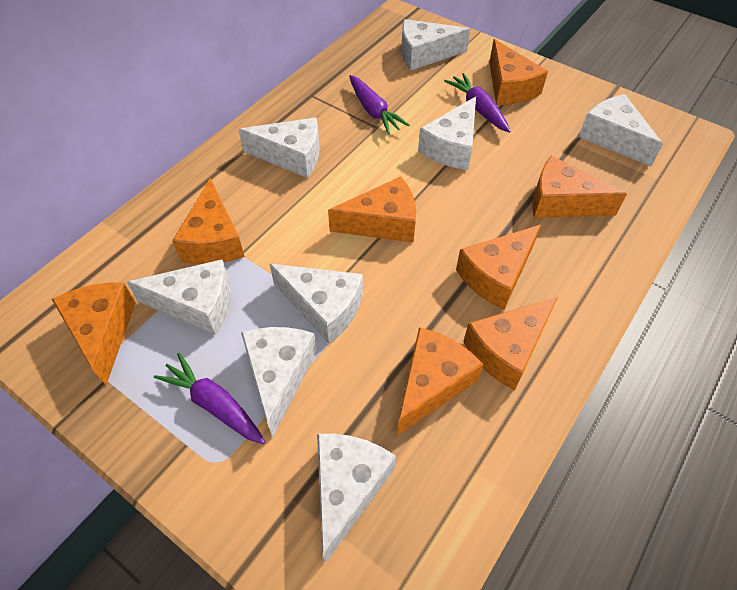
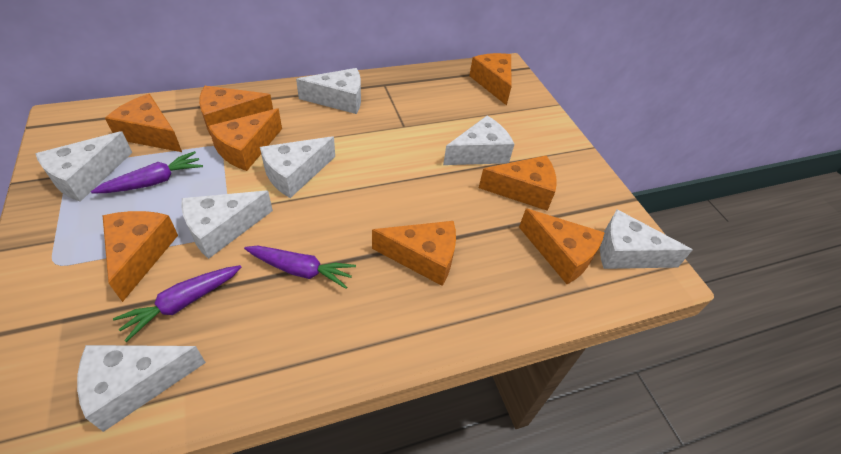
white cheese: [127,259,231,335] [238,117,320,178] [241,327,317,437] [269,264,363,344] [317,434,396,563] [401,19,470,71] [418,96,476,170] [579,94,663,166] = 8 -> [36,131,132,202] [77,345,206,432] [181,191,273,259] [260,136,335,198] [296,68,361,114] [443,116,514,165] [600,210,692,269] = 7

